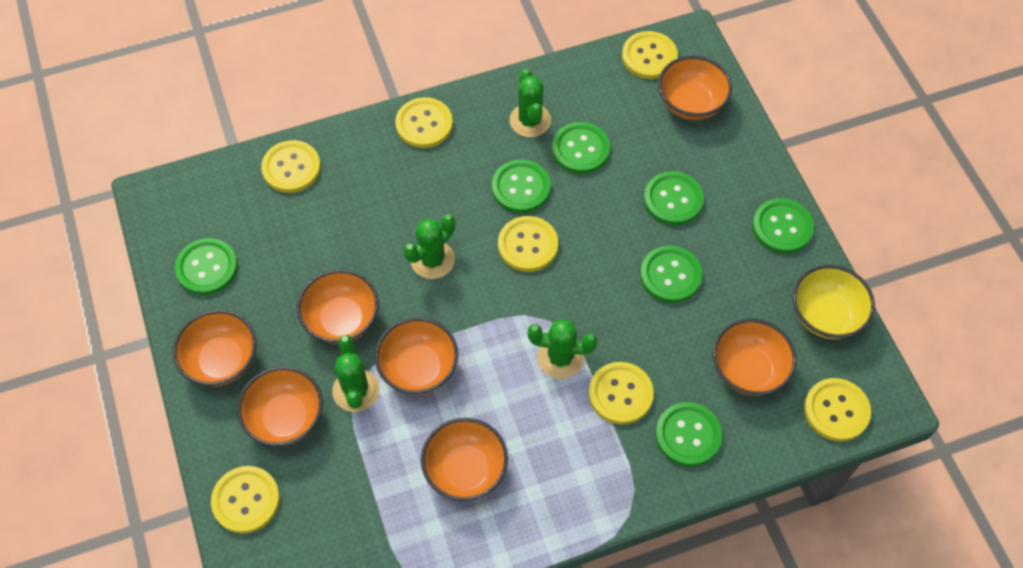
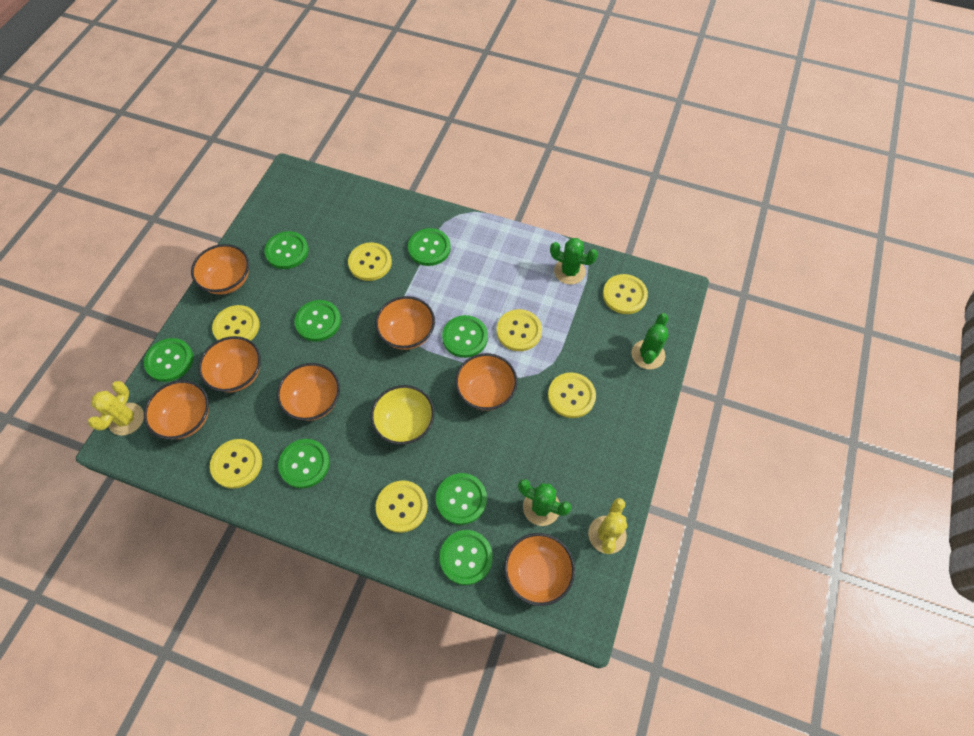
green button: [175,238,238,295] [492,160,551,213] [552,122,610,174] [640,245,702,303] [644,171,704,225] [656,402,722,467] [752,198,814,254] = 7 -> [144,338,193,382] [264,231,309,269] [278,439,330,489] [295,300,341,342] [408,228,451,266] [436,473,487,525] [439,530,493,585] [442,315,488,358] = 8
green cactus: [332,335,379,412] [403,214,455,279] [509,69,551,137] [528,319,597,379] = 4 -> [518,479,571,526] [550,238,598,285] [631,313,668,369] = 3
yellow cactus: none = 0 -> [88,381,144,436] [588,498,627,554] = 2

